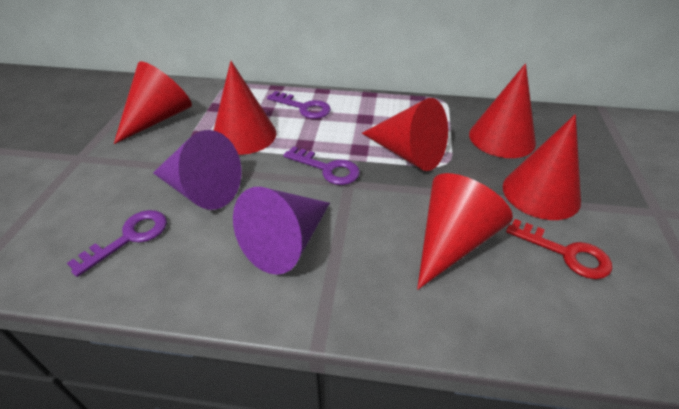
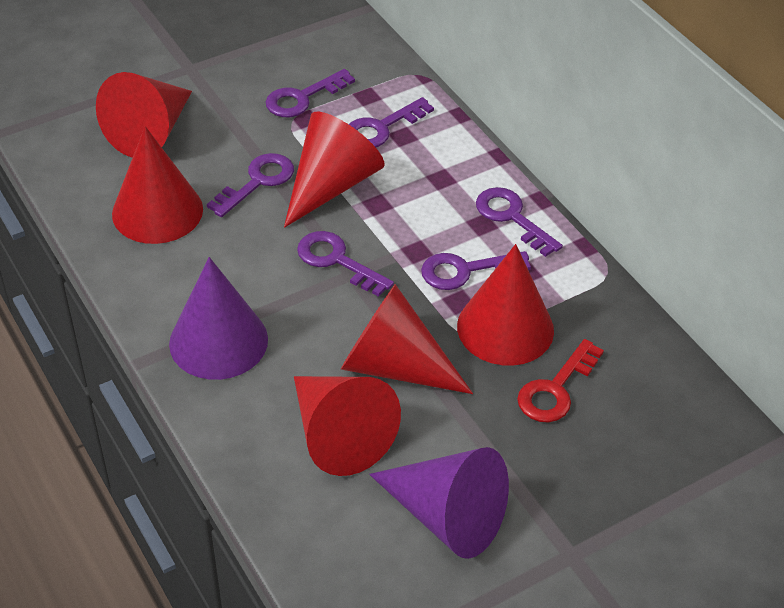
purple key: [67,210,167,277] [267,91,331,119] [283,146,360,185] = 3 -> [207,153,294,217] [266,69,355,117] [297,231,394,297] [349,97,434,147] [421,251,531,290] [476,187,563,257] = 6

